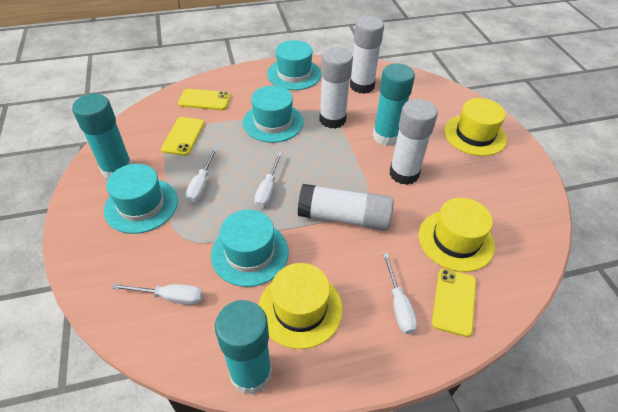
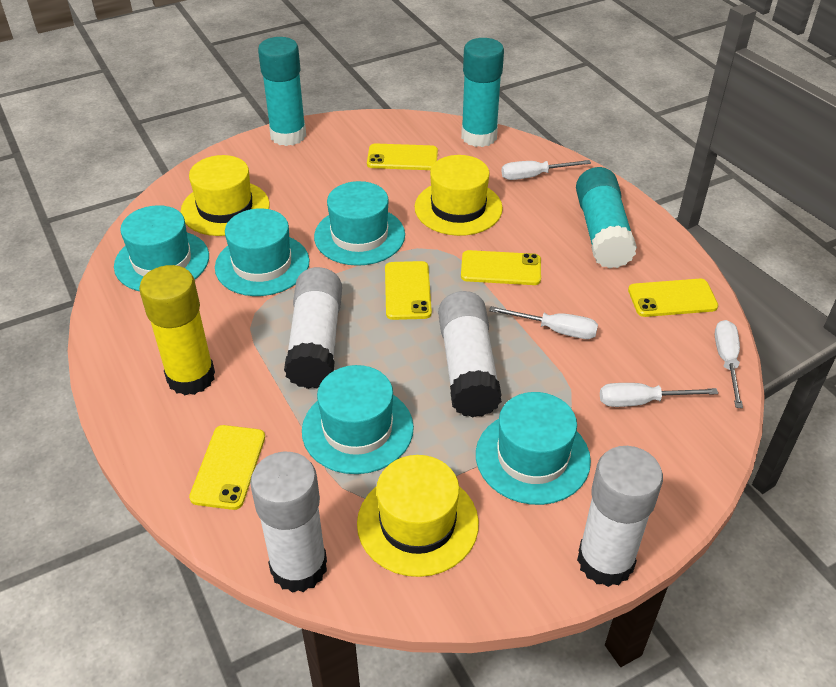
turquoise hat: [104,164,178,234] [211,210,289,287] [243,86,303,143] [267,40,321,90] = 4 -> [114,205,209,291] [215,208,309,296] [302,365,414,474] [314,181,405,266] [476,392,591,505] = 5
yellow glue stick: none = 0 -> [139,265,215,395] = 1
yellow phone: [161,117,205,156] [178,89,231,110] [432,269,476,337] = 3 -> [189,425,265,510] [367,143,438,170] [385,261,432,320] [461,250,541,285] [628,279,718,317] = 5

